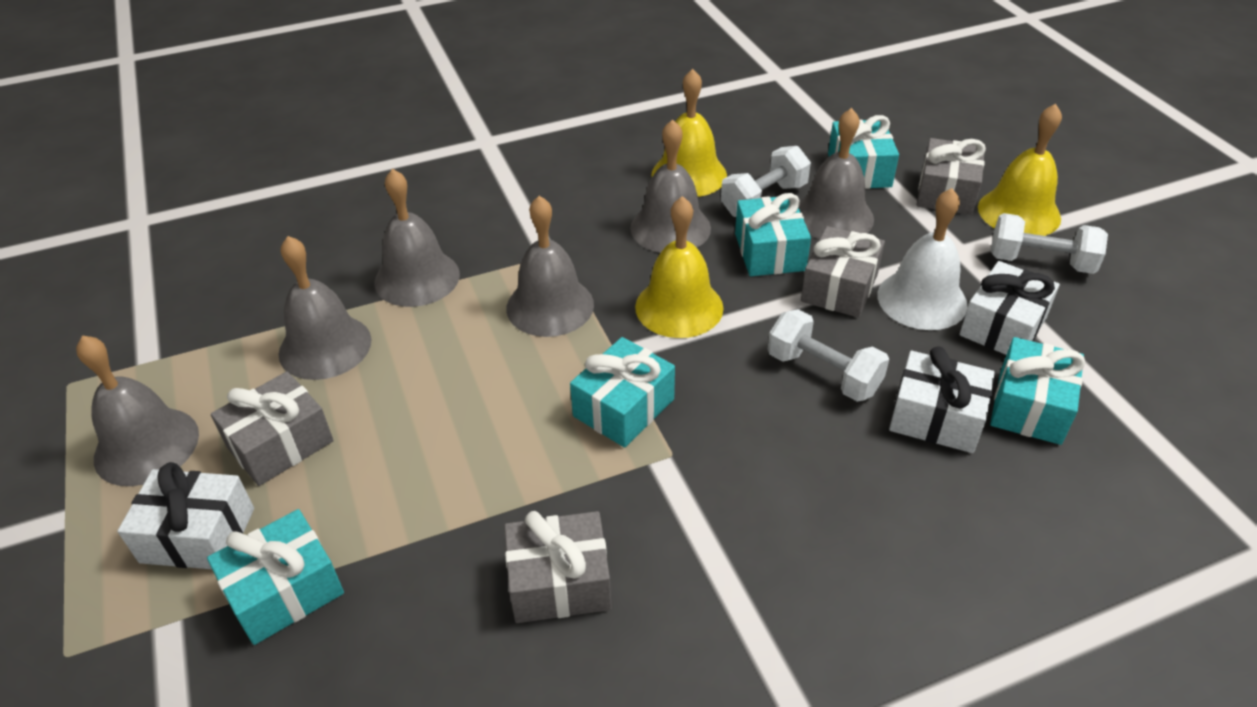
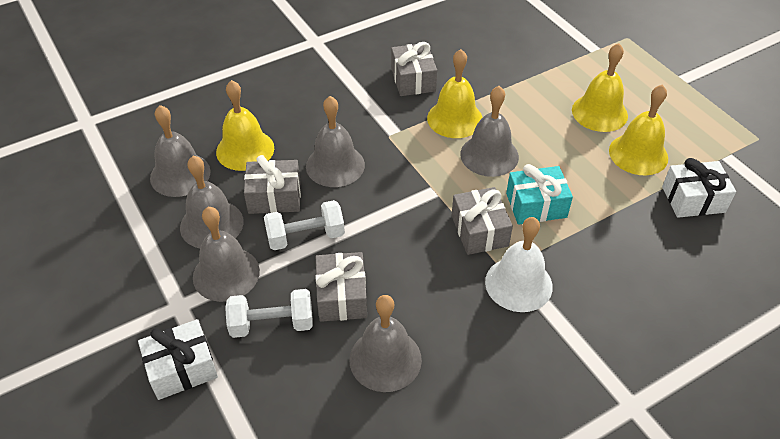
turquoise gift: [207,509,344,645] [570,337,675,448] [735,193,811,276] [828,115,899,189] [990,337,1085,445] = 5 -> [506,164,573,225] = 1
white dumbbell: [721,146,811,217] [768,309,889,402] [991,213,1108,274] = 3 -> [225,289,313,338] [264,200,345,250] = 2
white gift: [117,462,254,569] [889,346,995,453] [959,261,1060,355] = 3 -> [138,319,218,400] [662,158,736,218] = 2
yellow bell: [635,196,723,338] [651,69,727,197] [978,104,1062,236] = 3 -> [216,80,274,171] [427,49,483,138] [572,43,628,132] [609,85,668,175] = 4

